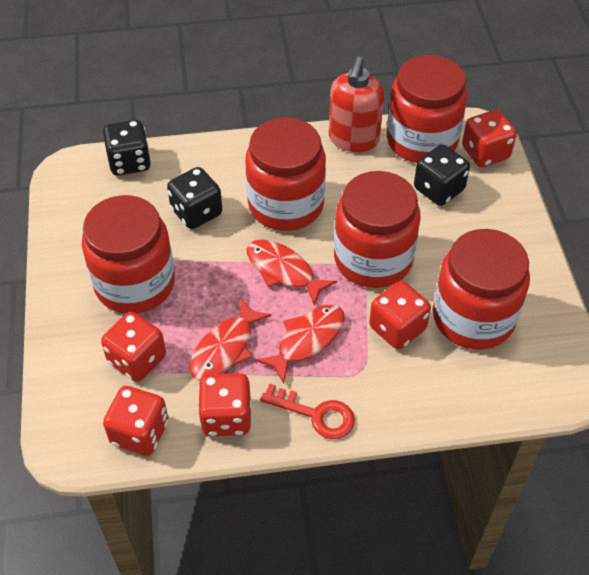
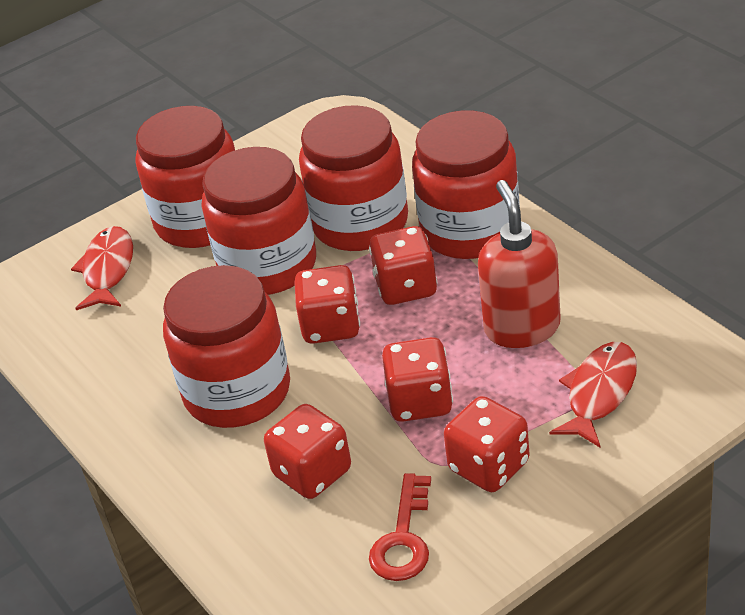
black dice: [103,120,151,175] [167,167,222,229] [414,145,470,206] = 3 -> none = 0
red fish: [190,299,272,380] [246,240,337,306] [256,305,345,384] = 3 -> [71,226,133,310] [549,342,637,447] = 2

